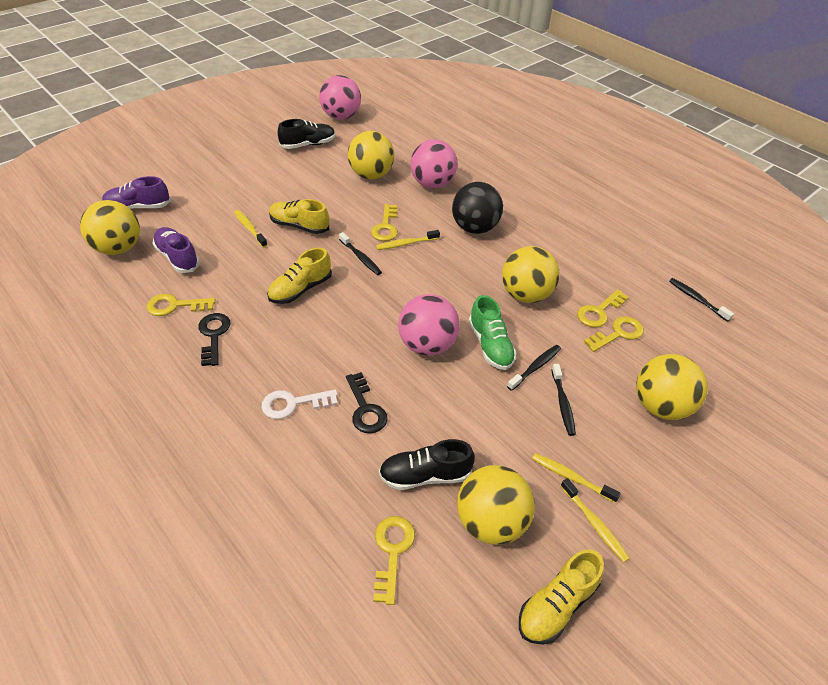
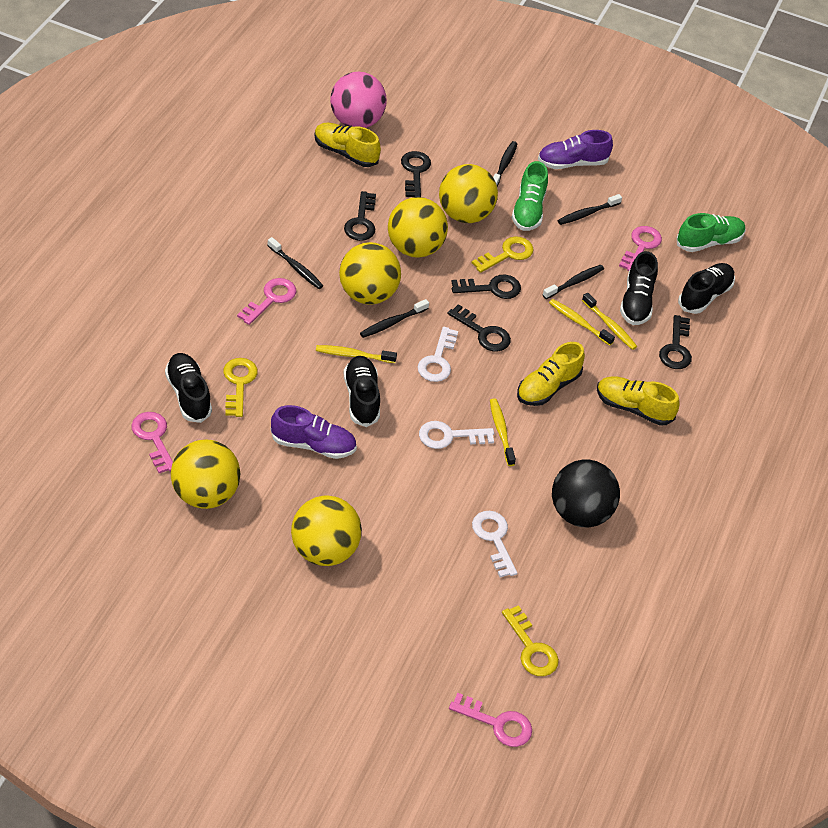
black key: [198,313,230,366] [346,372,388,434] = 2 -> [344,191,376,241] [401,151,431,197] [448,304,511,351] [452,274,521,299] [659,315,692,369] = 5
black shoe: [278,119,335,149] [379,439,475,490] = 2 -> [165,353,212,423] [344,356,380,427] [620,251,658,325] [678,263,735,314] = 4
black toothbrush: [339,232,382,275] [507,345,561,391] [551,364,576,436] [669,278,734,322] = 4 -> [267,237,323,289] [360,299,429,338] [493,141,517,186] [543,265,604,299] [558,194,622,225] = 5
green shoe: [469,295,516,370] = 1 -> [511,161,548,231] [677,213,746,252] = 2
pink ball: [319,75,361,120] [398,294,460,356] [410,139,457,188] = 3 -> [330,72,387,128] = 1
pink key: none = 0 -> [131,412,173,473] [237,278,296,325] [449,693,532,747] [619,226,662,271] = 4
white key: [262,389,338,419] = 1 -> [418,327,458,382] [419,421,494,449] [472,511,517,577] = 3
yellow key: [147,294,216,316] [371,204,398,241] [373,516,415,605] [577,289,629,327] [584,316,644,352] = 5 -> [223,358,258,417] [472,236,534,273] [502,605,559,676] = 3

